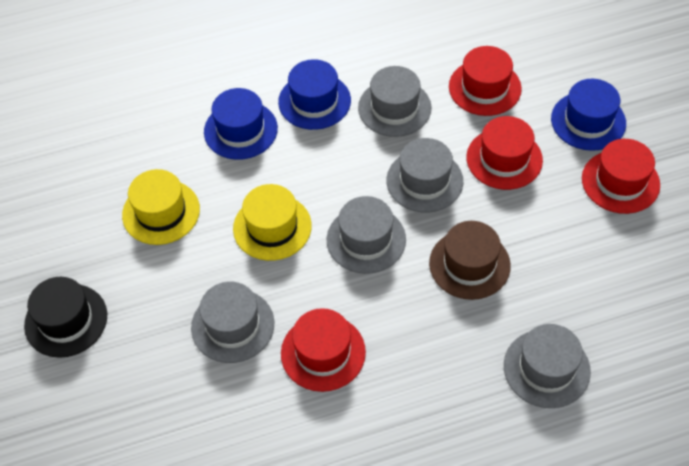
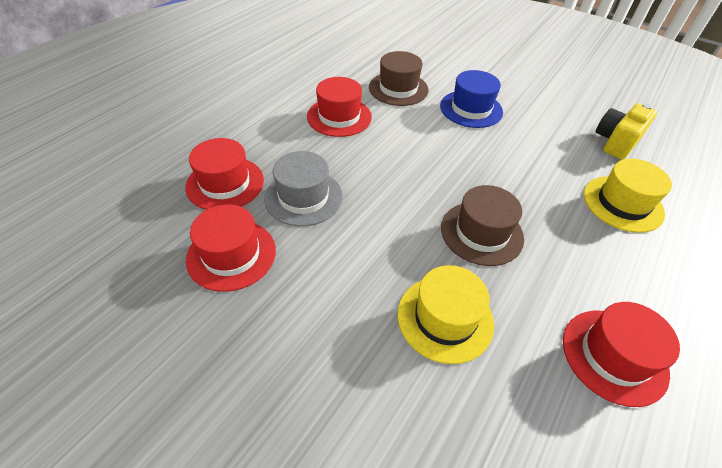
black hat: [24,277,107,358] = 1 -> none = 0
blue hat: [204,88,278,160] [278,59,351,130] [551,79,626,151] = 3 -> [440,70,503,128] = 1
brown hat: [429,221,511,300] = 1 -> [369,51,428,106] [441,185,524,266] = 2
grey hat: [191,282,274,363] [327,196,406,274] [358,66,432,137] [386,138,463,212] [504,324,591,408] = 5 -> [264,151,343,226] = 1
yellow camera: none = 0 -> [596,103,657,160] = 1

